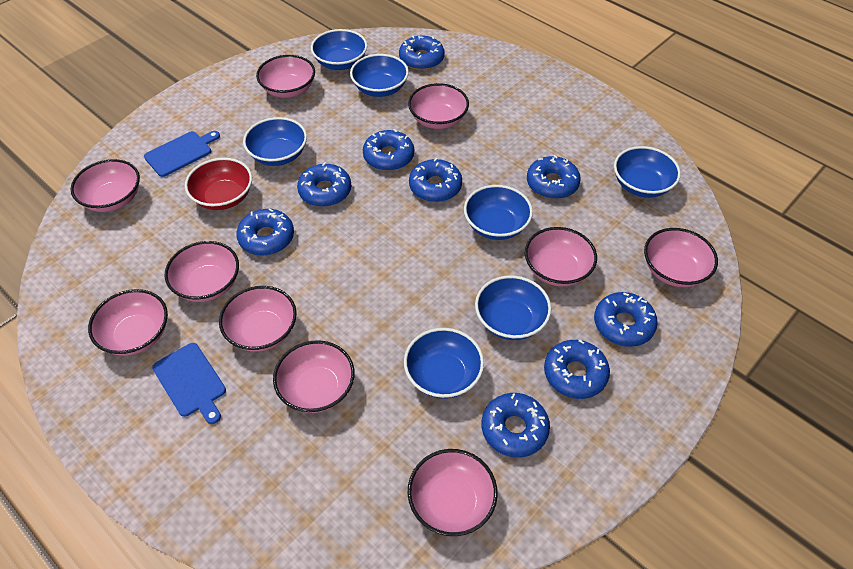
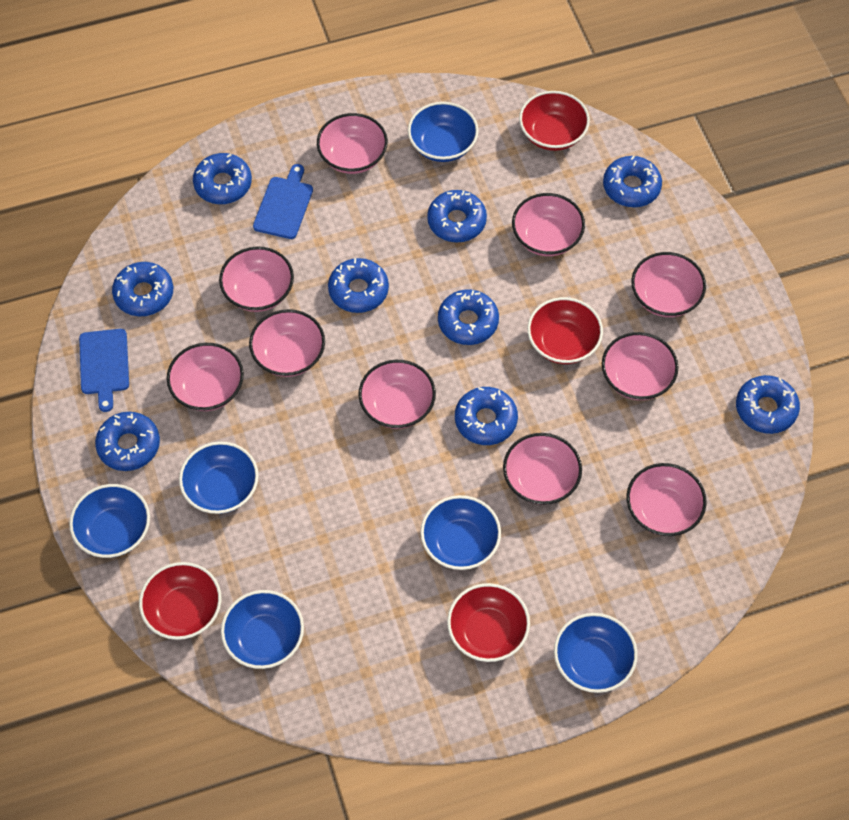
blue bowl: [243,117,307,166] [311,29,367,70] [350,54,409,97] [404,328,484,399] [464,185,533,240] [475,275,551,340] [614,146,681,198] = 7 -> [69,484,150,558] [179,442,259,514] [221,590,304,669] [408,102,479,162] [420,495,501,570] [554,613,638,693] = 6
red bowl: [185,158,252,210] = 1 -> [139,562,221,640] [447,583,530,662] [519,91,590,151] [527,297,603,364] = 4

